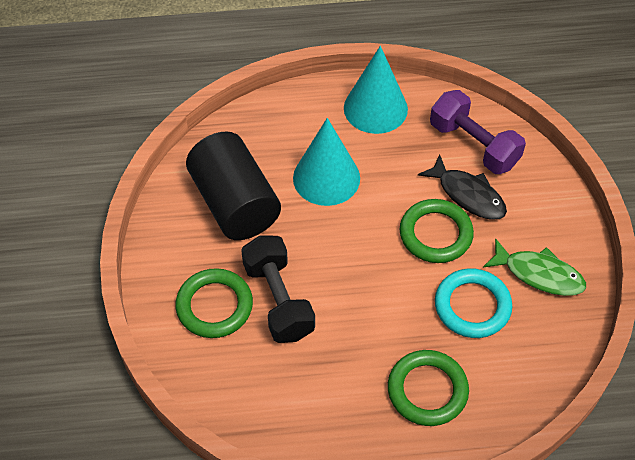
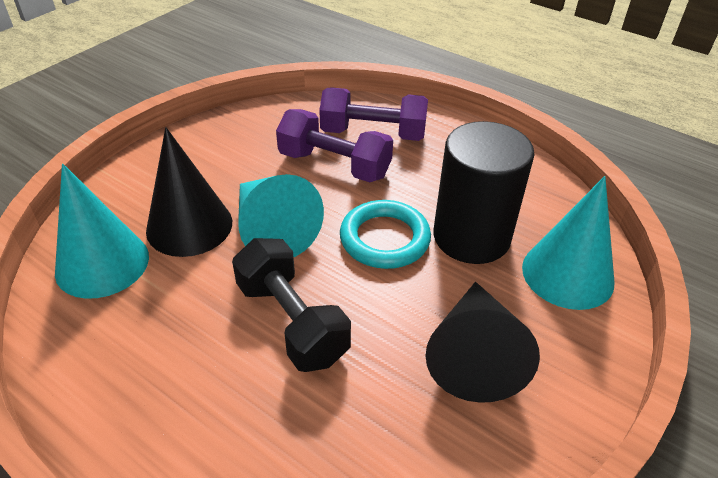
black cone: none = 0 -> [146,127,232,257] [426,282,540,403] = 2
black fish: [418,154,507,220] = 1 -> none = 0
green fish: [483,238,586,296] = 1 -> none = 0
green ring: [175,268,253,338] [388,350,469,426] [400,199,474,263] = 3 -> none = 0
purple dumbbell: [430,90,526,174] = 1 -> [276,109,393,182] [319,87,428,141] = 2
turquoise cone: [293,118,360,206] [344,46,408,134] = 2 -> [55,164,149,299] [238,174,324,257] [522,176,615,310] = 3

